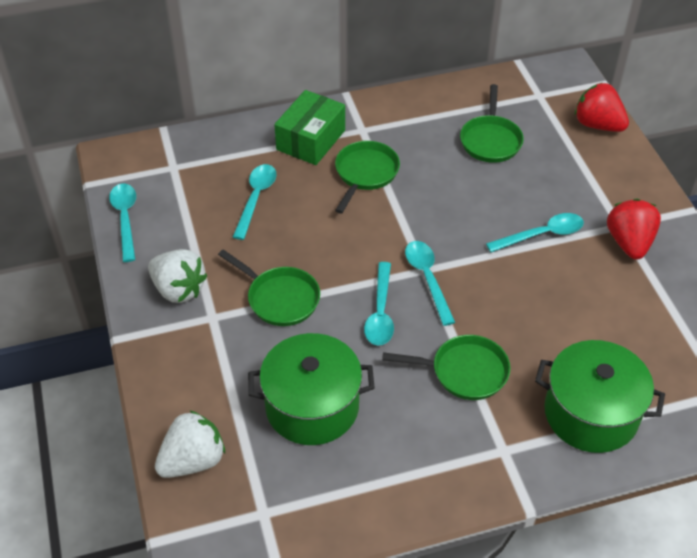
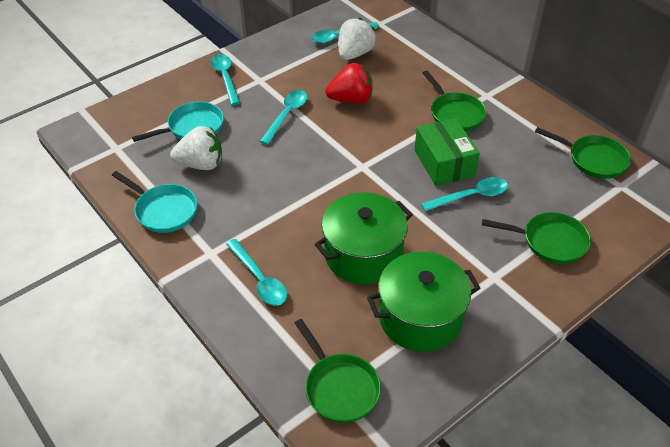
red strawberry: [575,83,629,132] [607,199,661,260] = 2 -> [326,63,373,104] = 1
turquoise pan: none = 0 -> [112,171,197,233] [132,101,224,142] = 2

